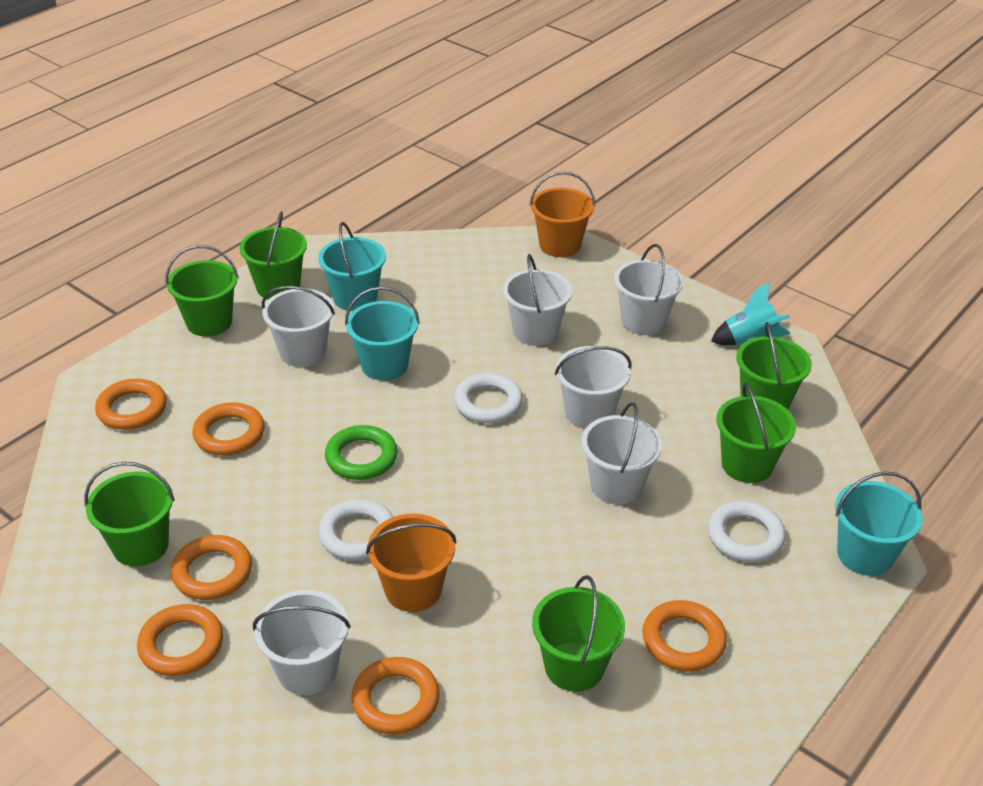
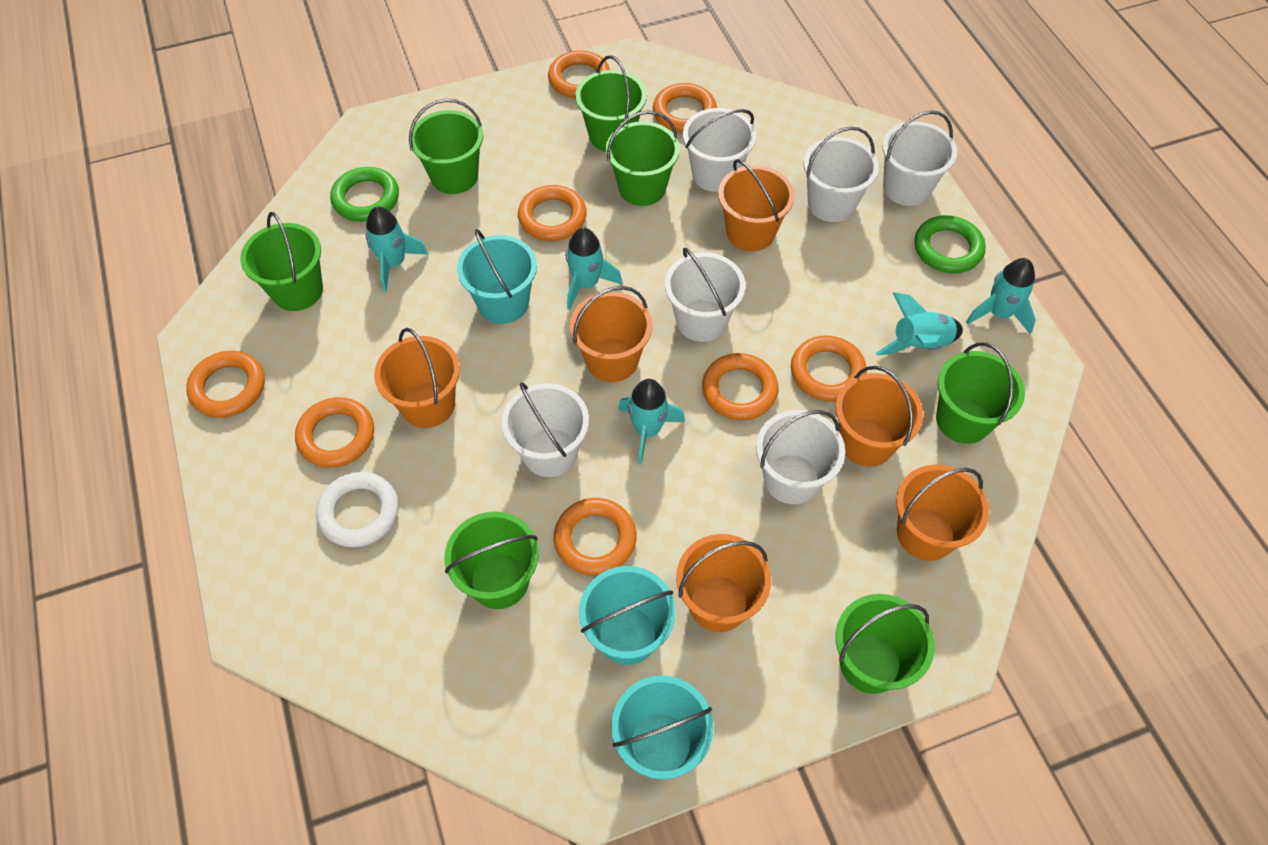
green bucket: [84,462,175,567] [165,245,239,337] [240,212,307,299] [532,575,625,692] [716,382,796,483] [736,322,812,410] = 6 -> [240,212,323,311] [409,99,483,194] [445,511,539,609] [575,55,647,152] [606,110,680,206] [836,594,935,694] [936,342,1025,444] = 7
green ring: [325,425,398,480] = 1 -> [330,167,399,222] [914,215,986,273] = 2
orange bucket: [366,514,457,612] [530,172,595,257] = 2 -> [374,328,460,428] [570,286,652,382] [676,534,771,632] [718,159,795,251] [836,366,923,467] [896,465,989,561] = 6
orange ring: [95,379,167,430] [137,604,223,676] [171,535,252,600] [192,402,265,456] [351,657,440,735] [642,600,727,671] = 6 -> [186,351,265,418] [295,397,374,468] [518,185,587,241] [548,50,610,99] [554,498,636,575] [653,83,717,133] [702,353,779,420] [791,335,867,402] = 8
turquoise rocket: [711,282,790,345] = 1 -> [365,206,428,292] [566,228,622,310] [618,379,685,464] [876,292,963,356] [966,258,1036,334] = 5
white ring: [318,499,393,560] [454,373,523,423] [708,501,786,562] = 3 -> [316,472,399,548] = 1

